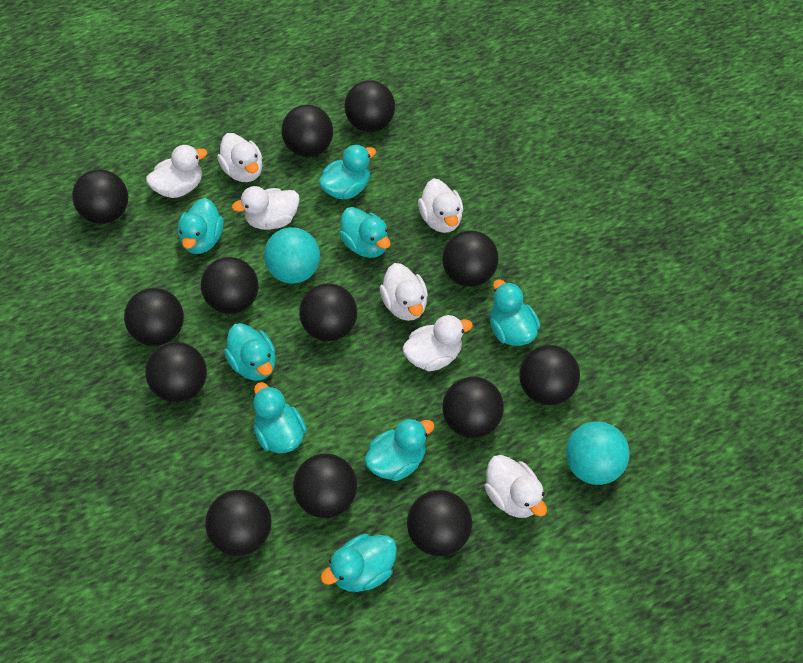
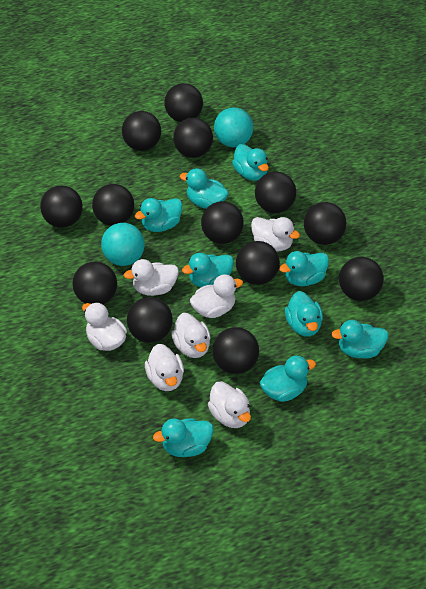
turquoise duck: [178,198,224,254] [224,323,276,381] [253,382,307,453] [319,145,376,199] [321,534,397,592] [339,207,390,258] [365,418,435,481] [490,279,540,346] = 8 -> [135,198,182,232] [153,418,214,457] [180,168,229,209] [182,253,234,287] [232,144,269,181] [260,356,316,402] [279,251,329,286] [285,291,323,336] [331,320,389,359] = 9

